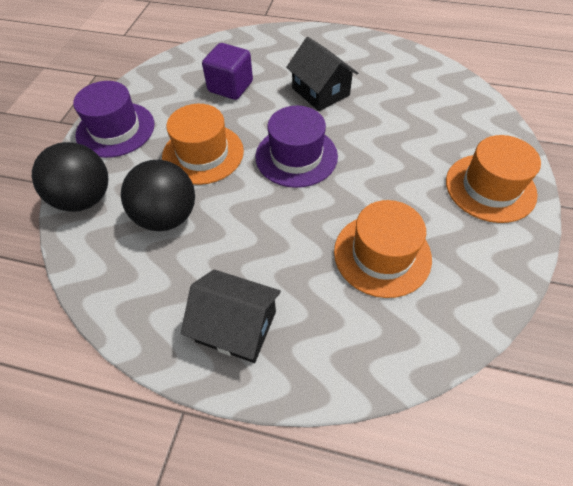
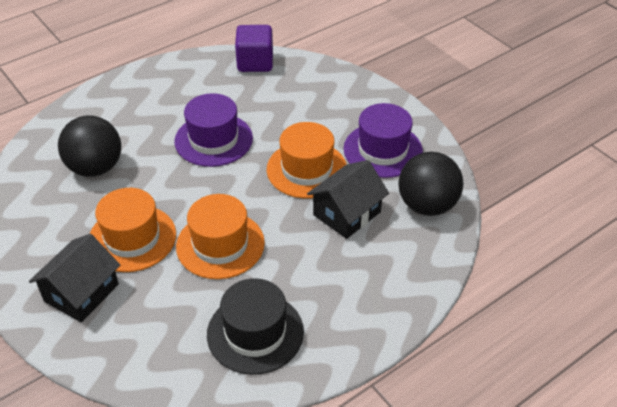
black hat: none = 0 -> [207,278,304,375] = 1

